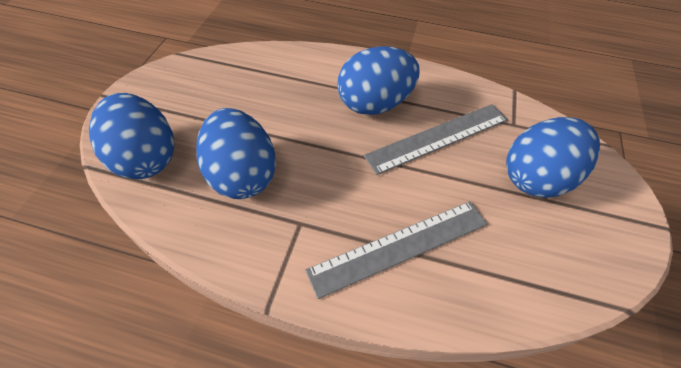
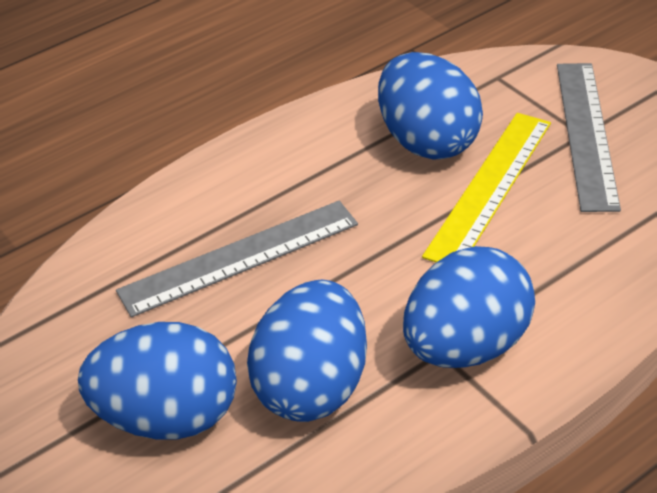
yellow ruler: none = 0 -> [422,113,551,263] = 1

